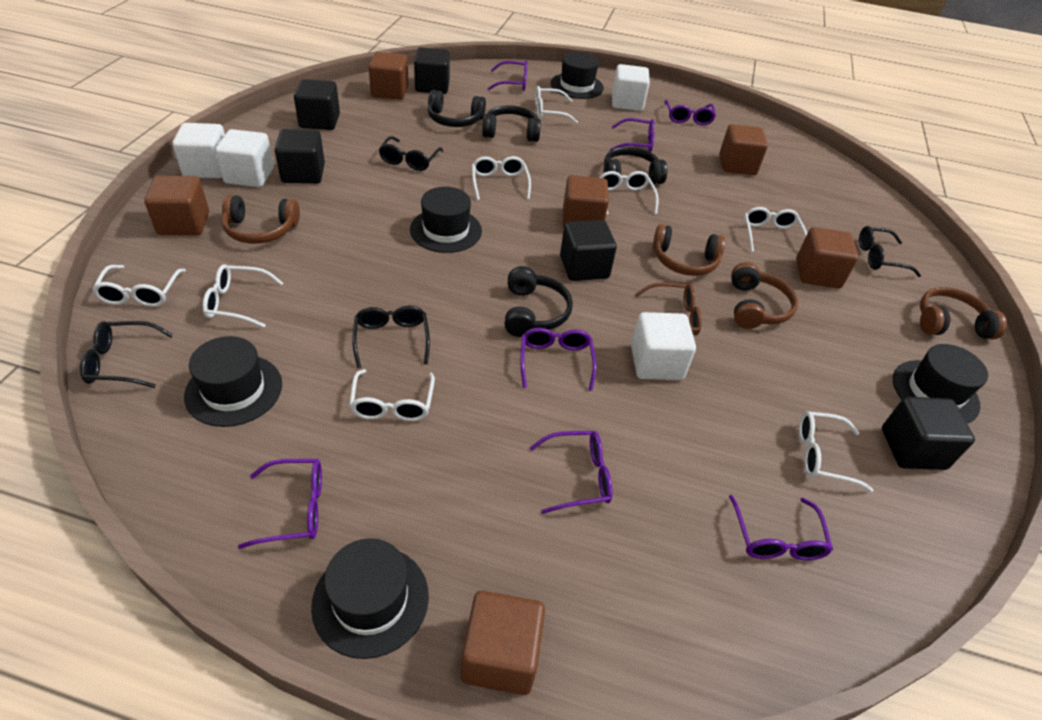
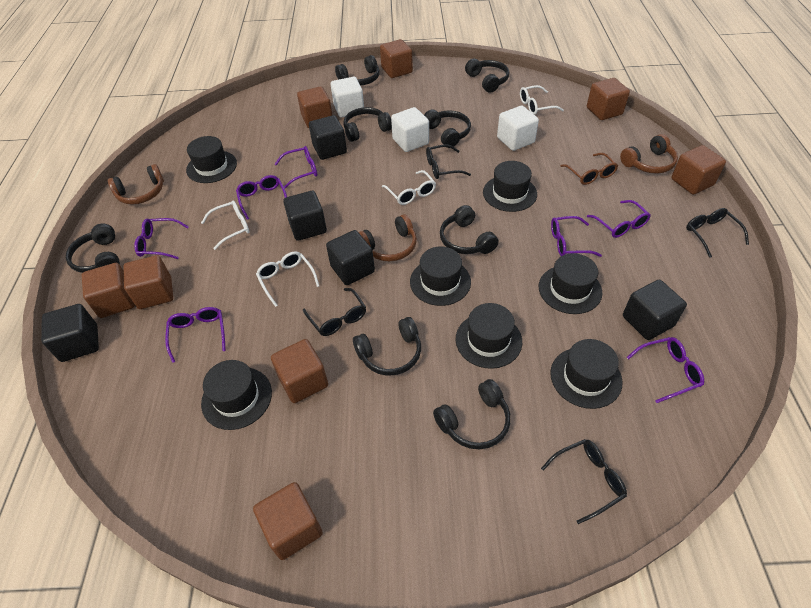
black hat: [184,336,282,427] [311,538,429,659] [410,187,482,253] [551,52,604,99] [893,344,988,423] = 5 -> [186,136,237,183] [201,360,272,430] [410,246,471,306] [456,303,522,369] [483,161,537,212] [539,253,602,314] [550,339,622,409] = 7
black headphones: [428,90,486,127] [482,105,541,142] [505,266,573,337] [603,146,668,184] = 4 -> [66,224,120,273] [335,55,380,85] [343,107,392,142] [353,317,421,376] [424,110,471,148] [433,379,511,449] [440,205,499,254] [465,59,509,93] = 8
brown cube: [144,176,209,236] [369,52,409,100] [461,591,545,695] [563,175,609,228] [719,124,768,175] [796,227,859,289] = 6 -> [82,263,135,318] [123,255,173,309] [253,482,323,560] [271,339,328,403] [297,86,332,128] [380,39,413,78] [587,78,630,120] [671,145,726,195] = 8
brown headphones: [221,195,300,244] [653,224,725,276] [731,262,798,329] [920,287,1007,340] = 4 -> [108,164,164,205] [358,214,417,261] [620,134,678,174] = 3
white cube: [172,123,225,178] [215,129,274,187] [612,64,650,111] [631,312,696,380] = 4 -> [330,77,364,117] [391,107,429,152] [497,106,539,151] = 3
white glasses: [92,265,186,307] [203,264,283,328] [349,369,435,421] [472,156,531,200] [535,86,578,124] [599,171,659,215] [744,207,807,252] [799,411,874,492] = 8 -> [201,201,250,250] [256,251,319,307] [382,170,436,205] [520,85,564,115] = 4

